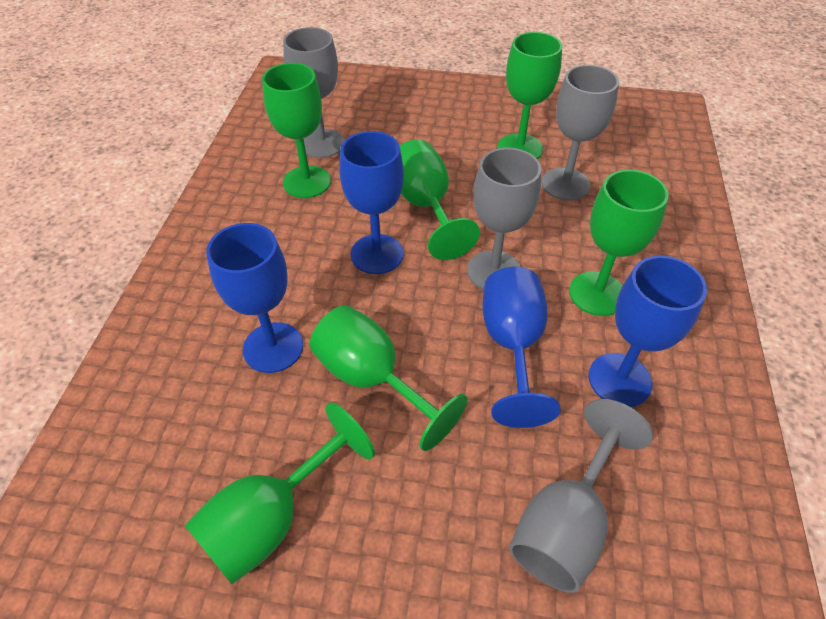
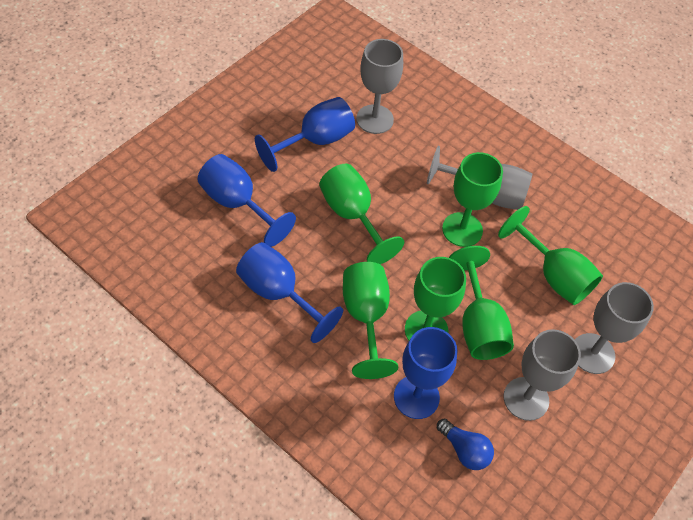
blue light bulb: none = 0 -> [437,419,494,470] = 1

